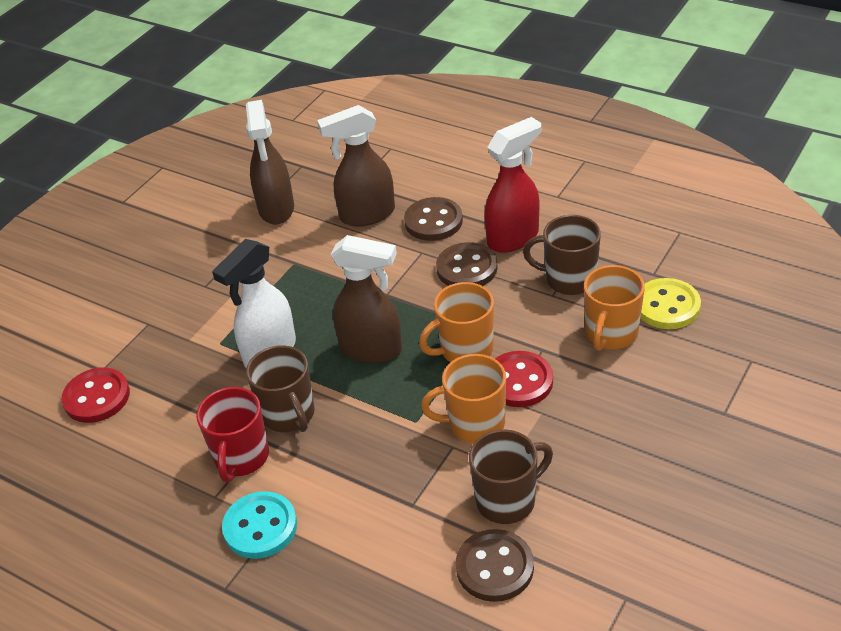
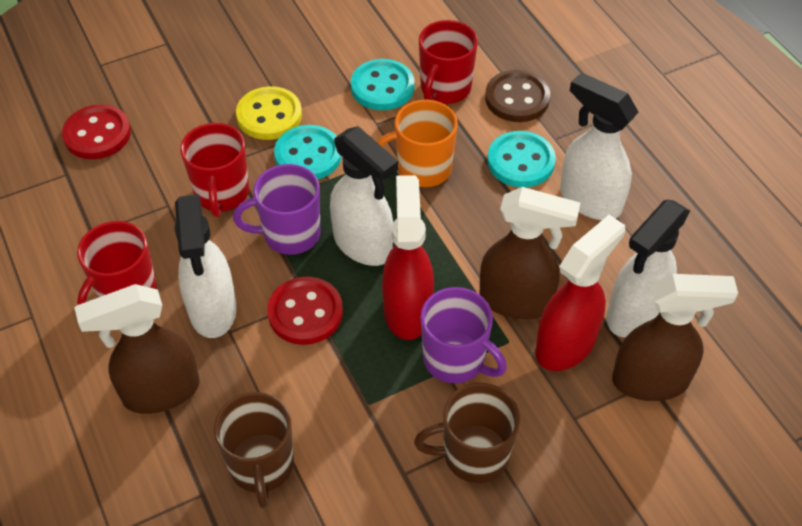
brown button: [404,197,463,241] [436,242,498,286] [456,529,534,602] = 3 -> [485,70,550,122] = 1
brown mug: [246,345,315,432] [469,429,553,524] [523,215,601,295] = 3 -> [214,392,294,508] [414,383,520,483] = 2
orange mug: [419,282,494,362] [421,354,506,443] [584,265,645,351] = 3 -> [377,100,458,187] = 1
purple mug: none = 0 -> [233,164,320,255] [421,287,507,383] = 2
red mug: [196,387,269,482] = 1 -> [77,221,157,305] [180,123,249,217] [419,20,478,104] = 3
red spray bottle: [484,117,541,253] = 1 -> [382,175,434,340] [535,215,625,371] = 2
turquoise button: [222,491,297,559] = 1 -> [274,125,342,179] [351,59,415,110] [487,131,556,187] = 3
white spray bottle: [212,239,296,368] = 1 -> [174,194,237,338] [330,126,398,266] [560,72,638,220] [606,200,690,338] = 4

